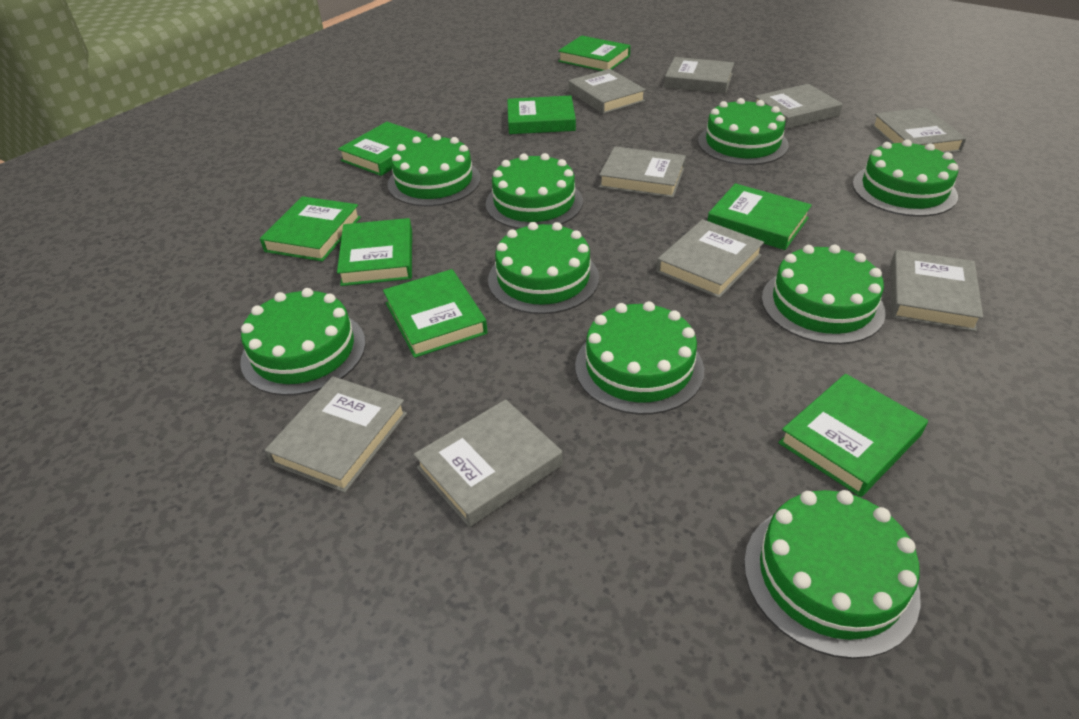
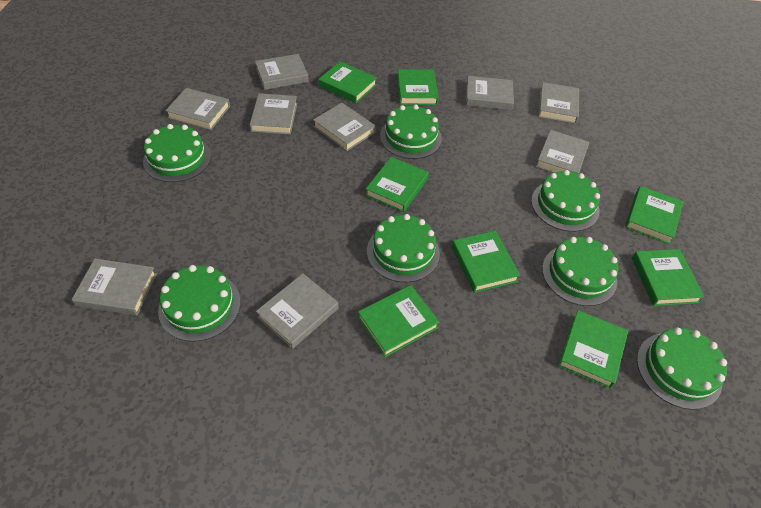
green cake: [240,288,366,396] [388,134,481,206] [486,153,583,229] [488,222,599,314] [575,301,704,415] [698,98,789,165] [744,490,921,659] [762,245,886,344] [853,139,958,217] = 9 -> [143,124,211,182] [158,265,241,342] [367,214,440,282] [380,105,442,159] [531,170,600,232] [542,237,618,306] [637,327,727,410] = 7

